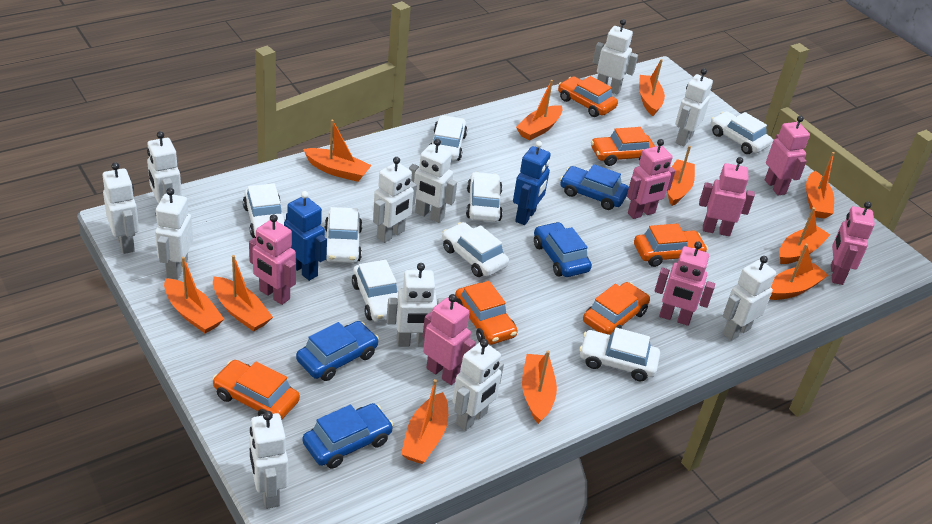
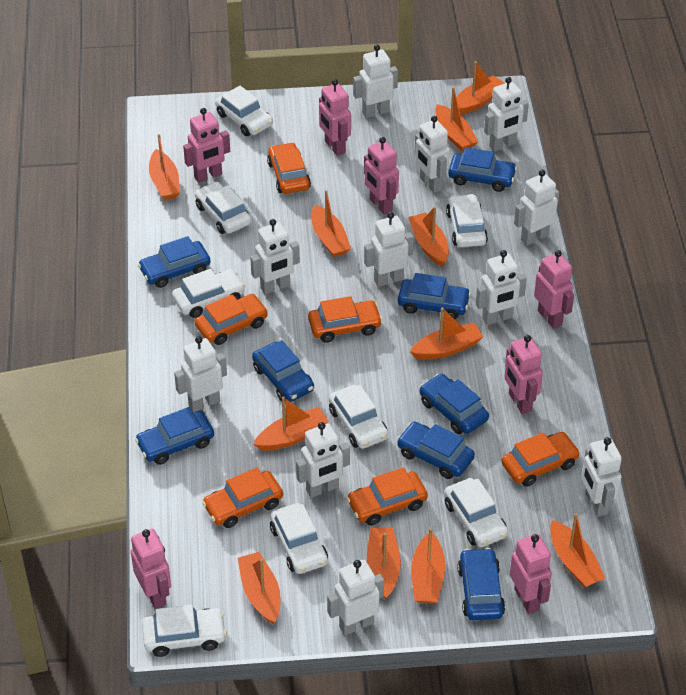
blue car: [296,321,379,381] [302,403,393,469] [534,222,592,277] [560,164,629,210] = 4 -> [135,407,214,465] [138,236,210,288] [252,340,314,402] [397,422,475,479] [398,273,471,319] [420,374,489,434] [448,147,517,192] [457,548,505,620] = 8
blue robot: [284,191,327,281] [513,141,551,225] = 2 -> none = 0

